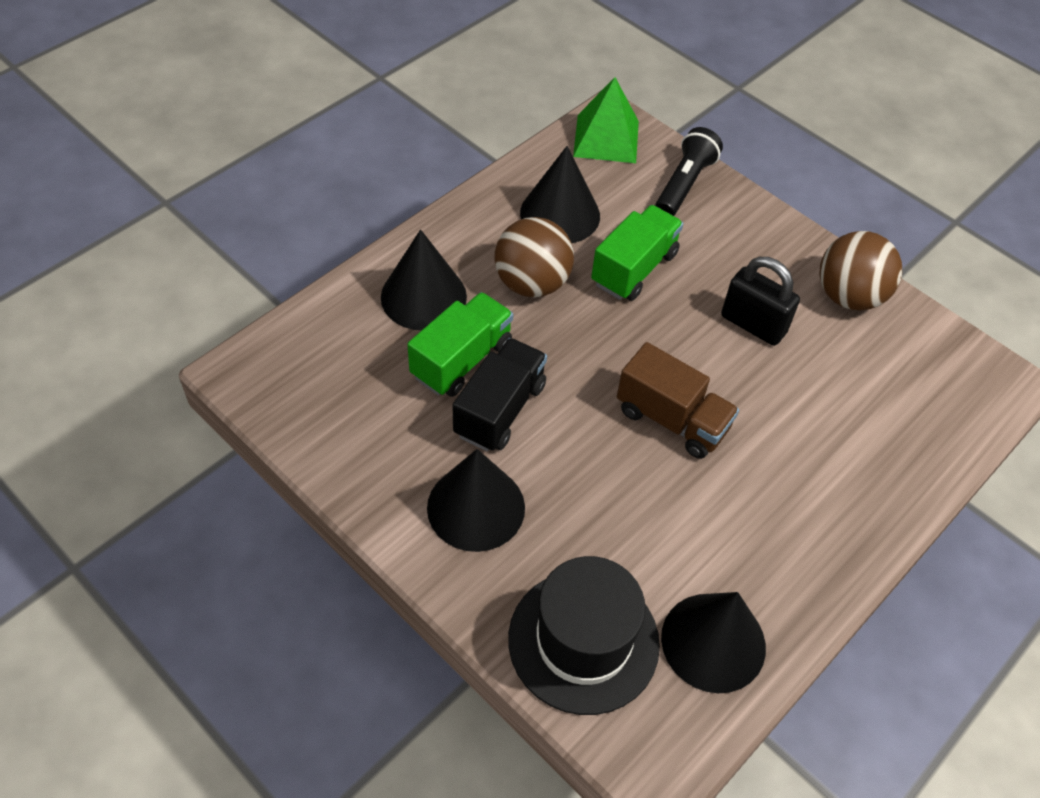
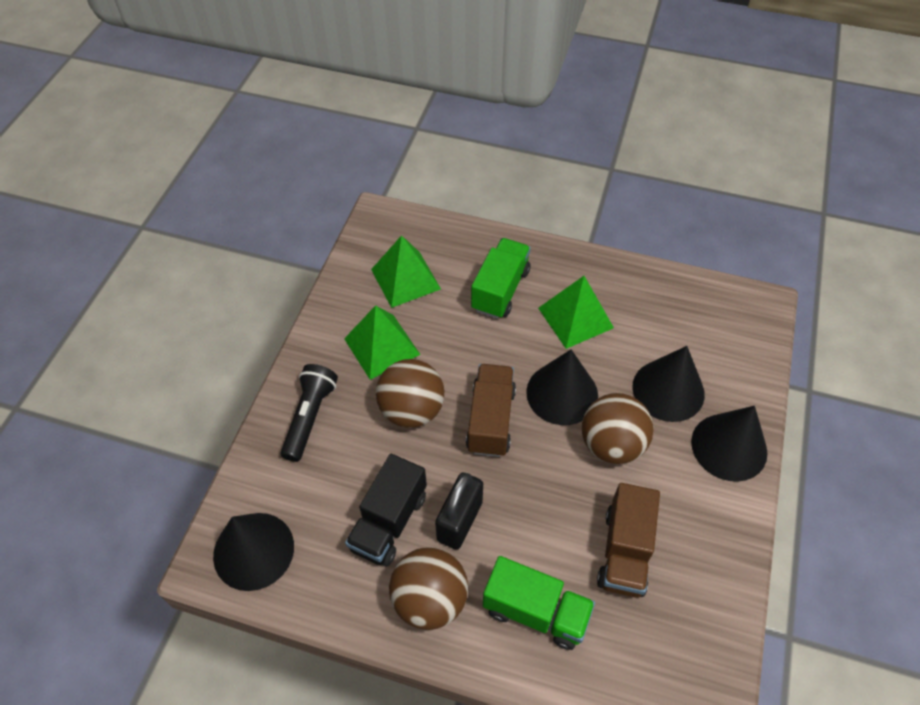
black hat: [508,556,660,715] = 1 -> none = 0
brown ball: [494,217,574,297] [820,231,902,311] = 2 -> [376,359,444,428] [389,547,468,630] [582,393,654,464] = 3
brown truck: [617,342,739,459] = 1 -> [466,364,516,457] [597,483,660,598] = 2
green pyramid: [573,77,639,163] = 1 -> [344,305,420,380] [371,235,441,308] [538,276,614,349] = 3

